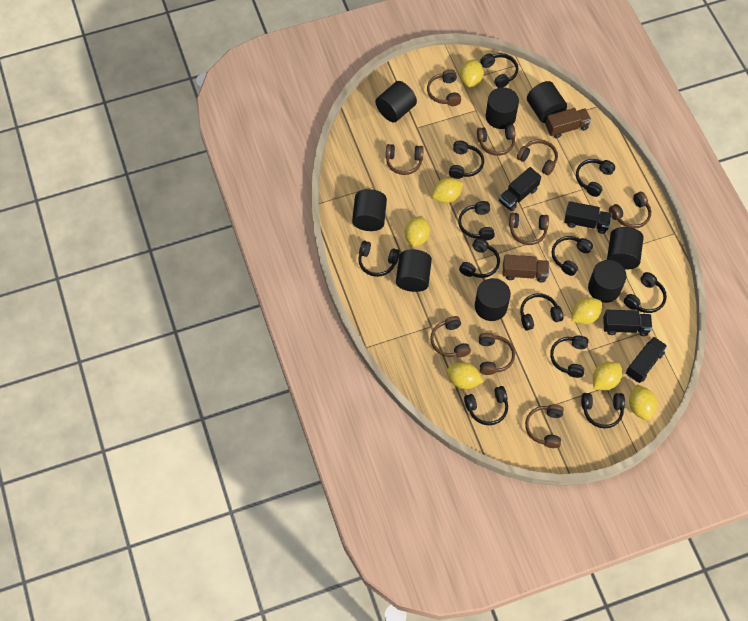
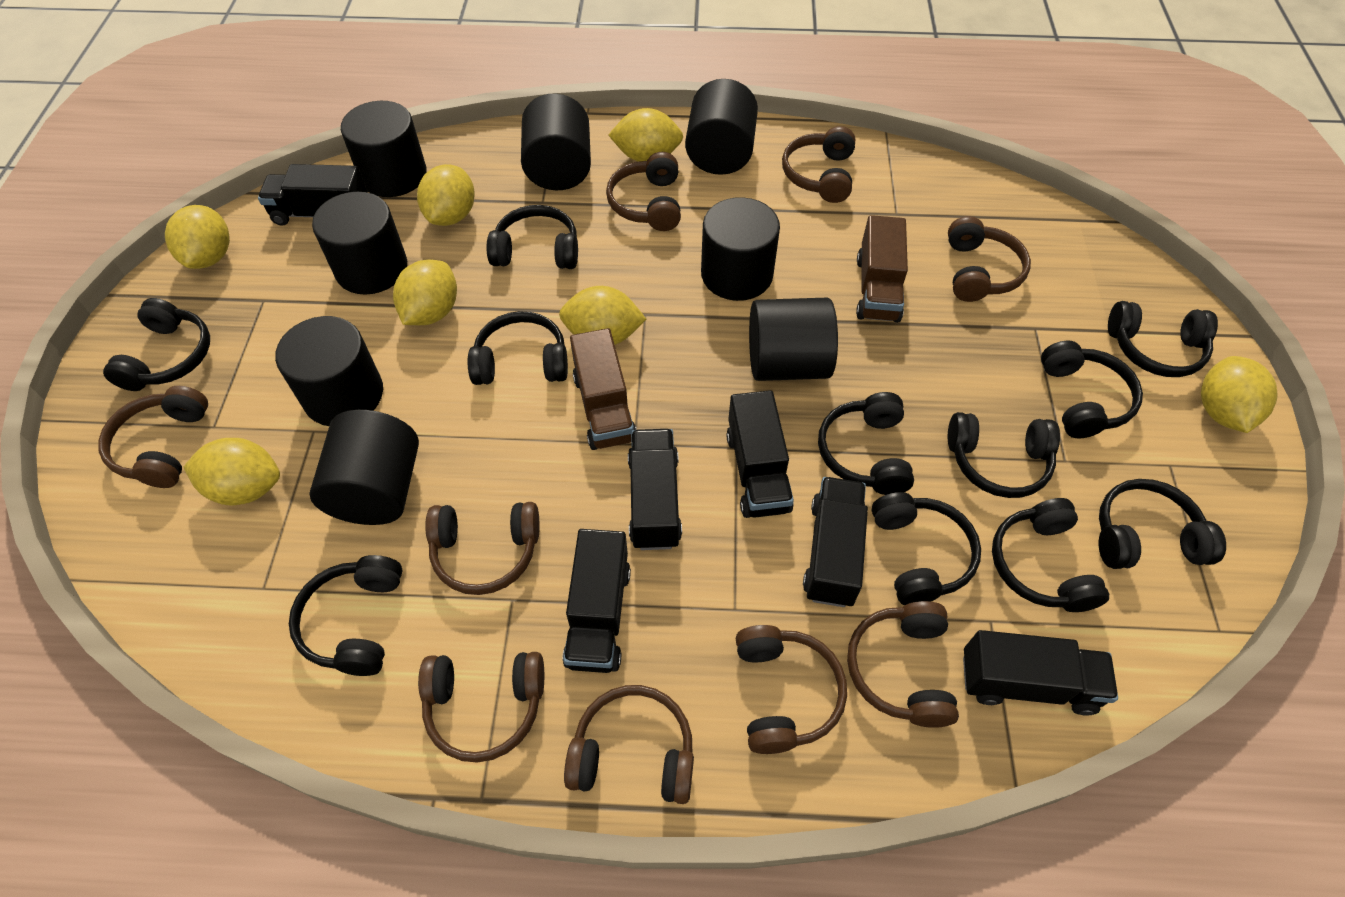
black headphones: [358,241,400,277] [449,141,484,179] [458,201,495,241] [459,238,500,278] [464,386,508,425] [480,53,518,88] [520,293,563,331] [550,336,589,378] [552,236,593,276] [576,159,615,197] [581,393,625,429] [624,272,667,313] = 12 -> [103,298,210,391] [289,555,403,676] [468,311,568,385] [487,205,578,269] [818,392,914,495] [872,492,981,605] [948,412,1060,498] [992,498,1109,612] [1041,341,1143,438] [1099,479,1226,569] [1108,301,1218,377] = 11
black truck: [499,167,541,211] [564,201,612,234] [603,310,652,336] [626,337,667,383] = 4 -> [258,164,368,226] [563,529,631,673] [628,429,682,550] [726,390,794,518] [803,477,868,607] [963,630,1118,716] = 6

